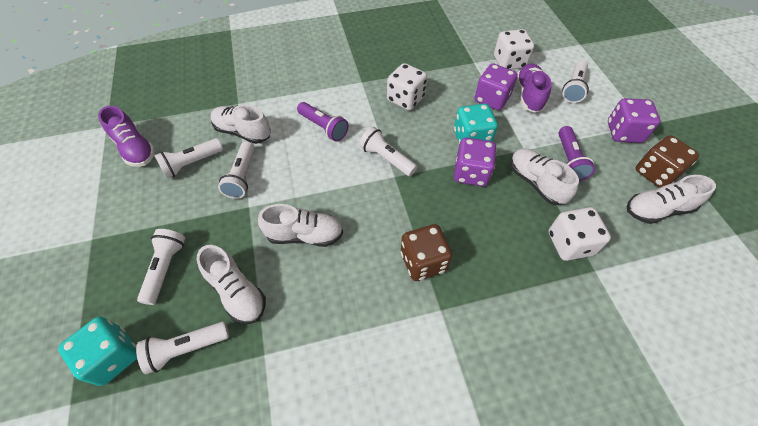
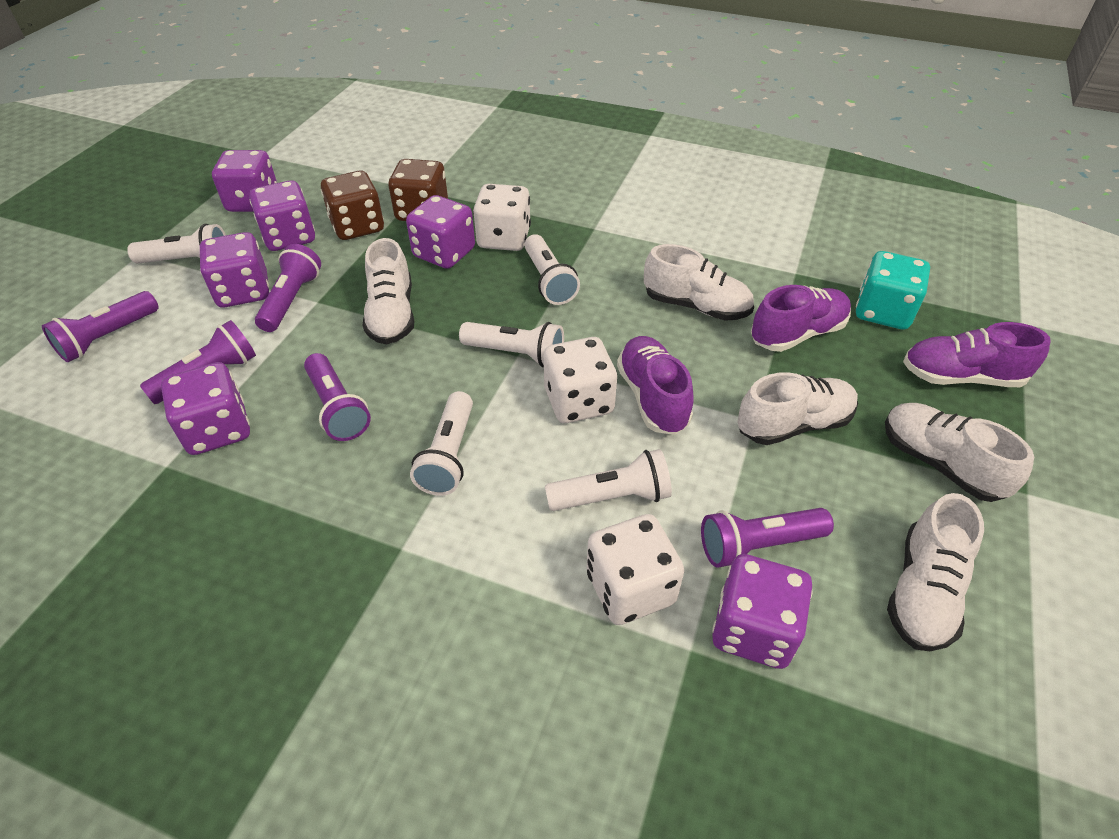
purple dice: [454,138,496,187] [474,63,518,110] [608,98,660,143] = 3 -> [161,362,250,455] [199,232,269,307] [212,150,277,212] [249,180,315,251] [406,195,475,269] [712,554,812,669] = 6
purple flashlight: [297,102,349,142] [558,126,595,181] = 2 -> [42,291,159,362] [140,320,256,404] [255,244,321,332] [304,353,371,441] [701,508,834,567] = 5
purple shoe: [98,106,155,167] [516,63,552,113] = 2 -> [617,336,694,435] [751,285,851,352] [903,322,1051,387] = 3
turquoise dice: [58,317,137,386] [454,103,498,144] = 2 -> [856,251,930,330] = 1
white flashlight: [136,321,229,374] [137,229,185,305] [154,138,223,179] [218,141,255,199] [359,127,417,176] [562,61,589,103] = 6 -> [127,224,226,264] [410,391,473,496] [459,322,564,367] [524,234,580,305] [545,449,672,511] = 5

